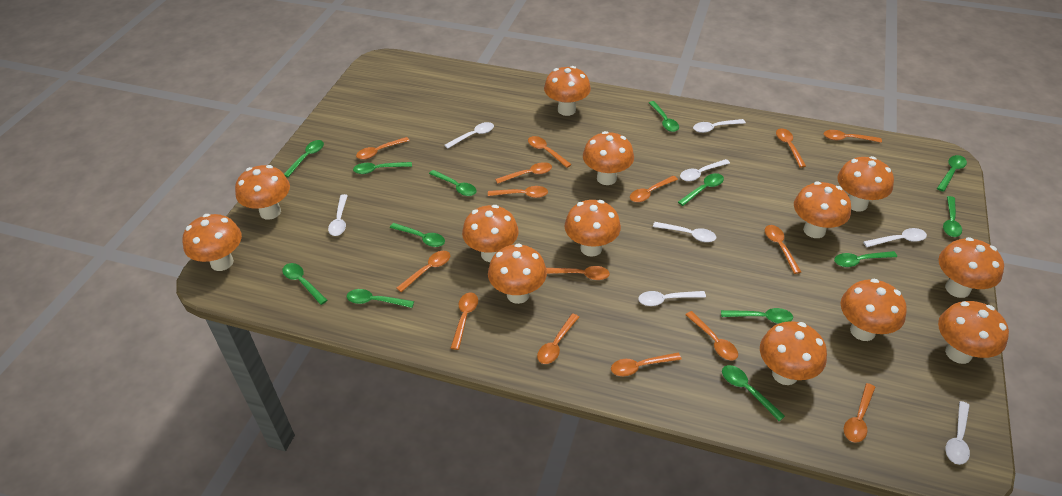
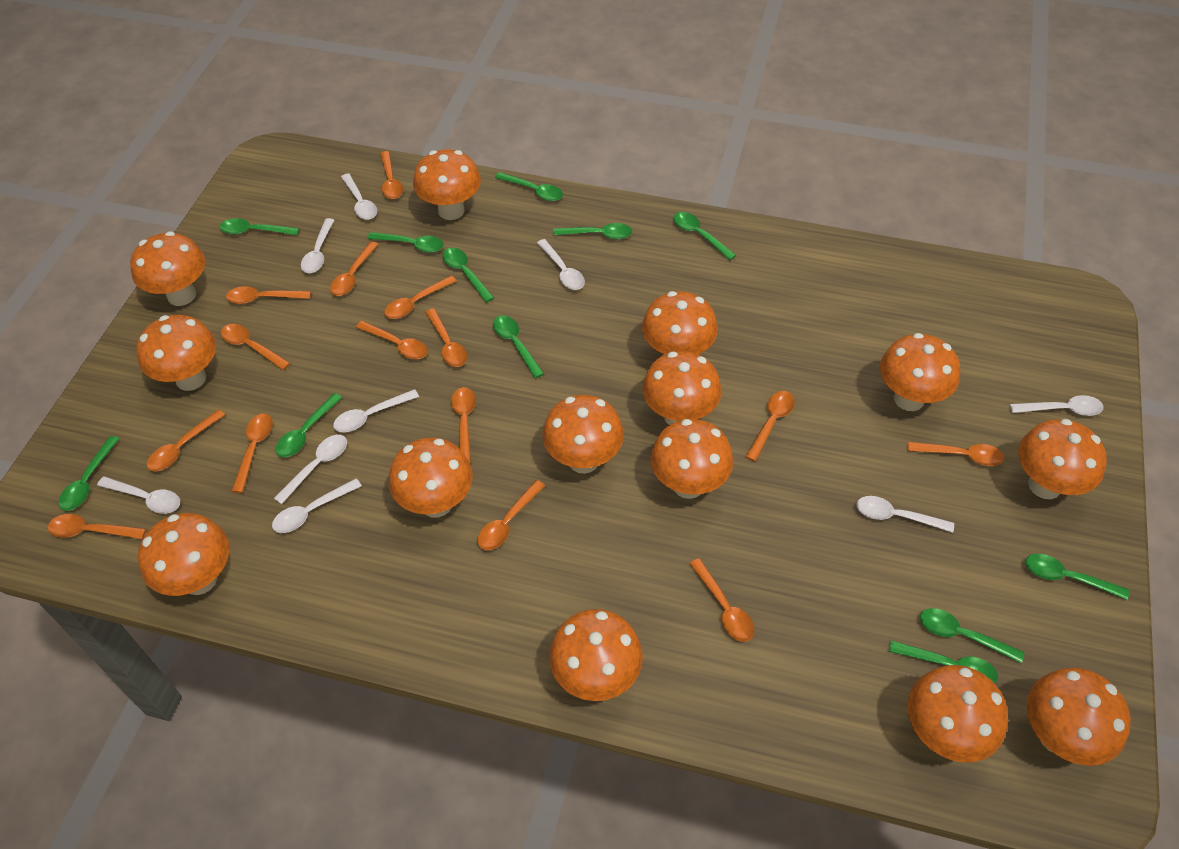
green spoon: [282,263,327,305] [284,140,324,177] [347,289,414,308] [353,162,412,174] [390,223,445,247] [429,170,477,196] [649,101,679,132] [678,173,724,206] [721,308,793,324] [722,365,785,421] [834,251,897,267] [937,155,967,192] [943,196,962,237] = 13 -> [59,436,119,511] [220,218,299,235] [276,393,343,457] [368,232,444,253] [442,248,494,303] [493,315,544,378] [495,172,563,201] [553,223,632,239] [673,212,736,260] [889,640,998,684] [920,608,1024,663] [1026,554,1129,600] = 12
orange mushroom: [183,214,242,271] [235,165,290,220] [462,205,519,262] [488,243,547,304] [544,66,591,116] [565,200,621,257] [583,131,634,185] [760,321,827,385] [794,181,851,238] [837,156,894,211] [841,279,907,341] [938,301,1009,364] [939,237,1004,298] = 13 -> [130,231,205,306] [137,315,216,391] [138,513,229,596] [389,438,473,518] [413,149,481,220] [542,395,624,474] [549,609,643,701] [642,291,718,355] [642,351,722,425] [650,419,733,499] [880,333,960,411] [908,665,1008,762] [1018,419,1107,499] [1027,668,1131,766] = 14
white spoon: [328,194,348,236] [445,122,494,149] [638,291,706,306] [653,222,716,242] [680,159,730,181] [693,119,746,133] [863,228,927,247] [945,401,970,465] = 8 -> [97,476,180,514] [272,478,362,533] [274,435,347,504] [301,218,334,273] [333,389,419,432] [341,173,377,220] [537,239,585,290] [856,496,954,533] [1010,395,1104,416] = 9

